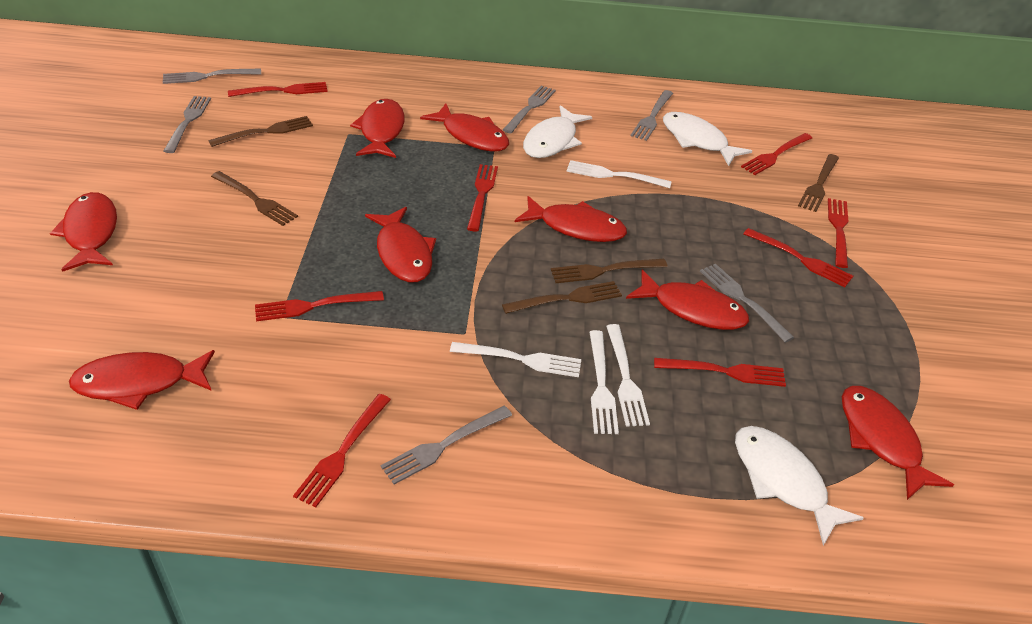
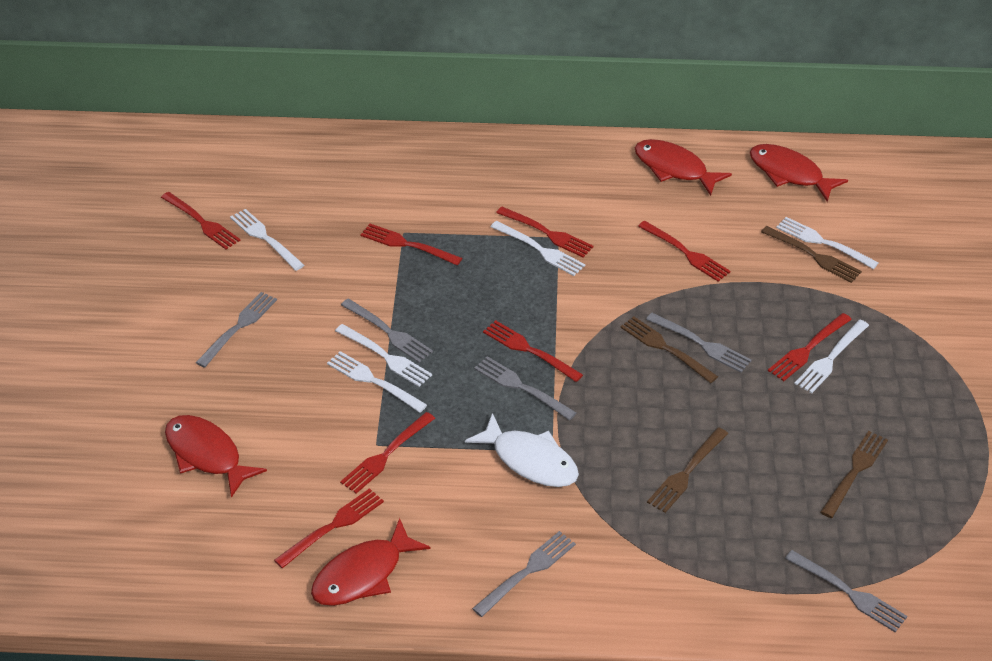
brown fork: [208,116,313,147] [211,171,298,226] [502,281,622,314] [551,259,667,283] [798,154,839,212] = 5 -> [620,316,718,383] [647,427,728,513] [761,226,862,283] [820,431,888,518] = 4
red fish: [50,192,117,272] [69,350,215,410] [350,99,405,158] [365,207,436,282] [420,103,509,151] [515,196,627,242] [626,269,749,330] [842,386,954,500] = 8 -> [165,415,267,498] [311,518,430,606] [635,139,732,196] [750,144,848,202] = 4
white fish: [523,105,592,158] [663,112,752,166] [735,426,864,546] = 3 -> [465,413,579,487] = 1
white fork: [450,342,581,377] [566,160,672,188] [589,330,619,434] [606,324,650,427] = 4 -> [230,209,304,271] [327,351,427,413] [335,324,432,387] [491,221,585,276] [776,217,879,269] [794,320,869,393] = 6

